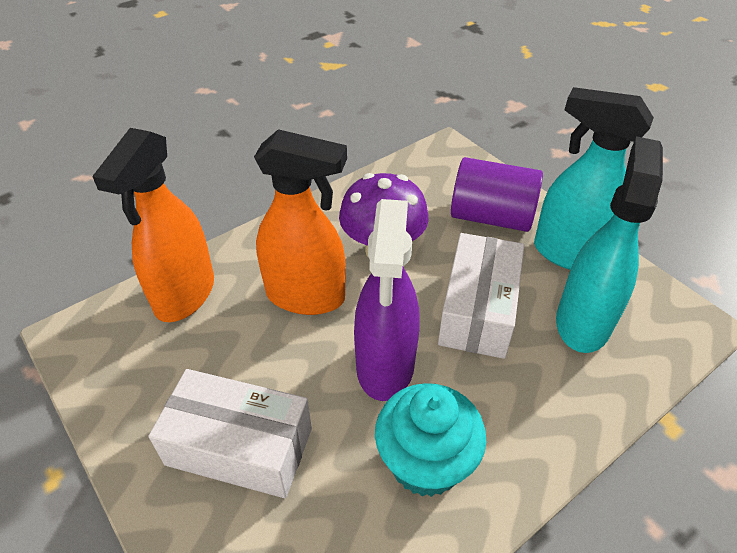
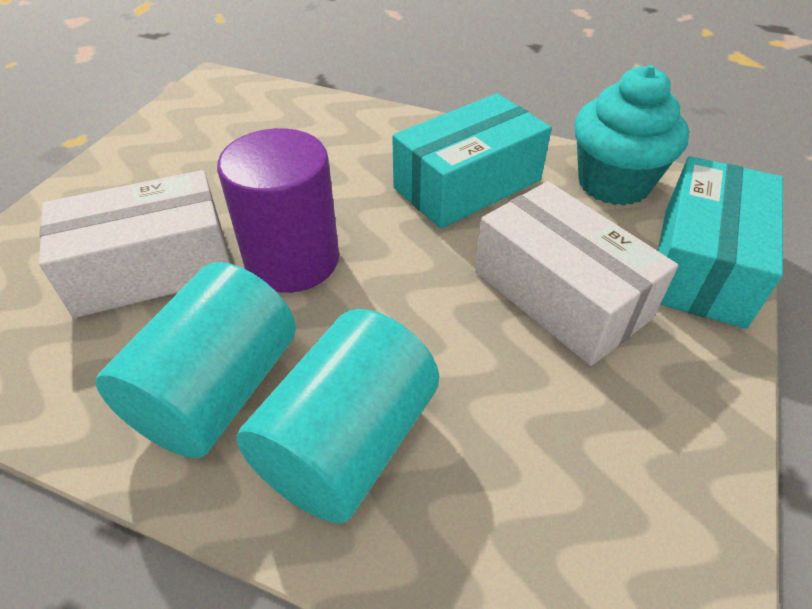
orange spray bottle: [92,128,214,322] [254,129,347,315] = 2 -> none = 0
purple mushroom: [339,173,429,258] = 1 -> none = 0
purple spray bottle: [354,199,420,401] = 1 -> none = 0
turquoise box: none = 0 -> [392,93,552,229] [658,156,783,329] = 2
turquoise cylinder: none = 0 -> [95,262,296,458] [236,309,439,523] = 2
turquoise spray bottle: [534,87,654,270] [556,136,663,353] = 2 -> none = 0

